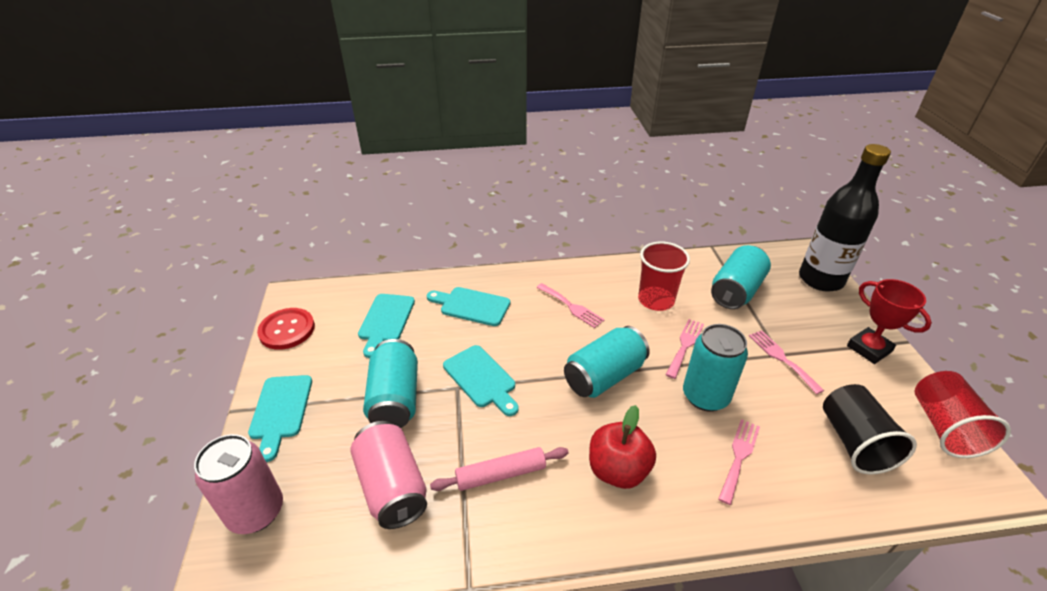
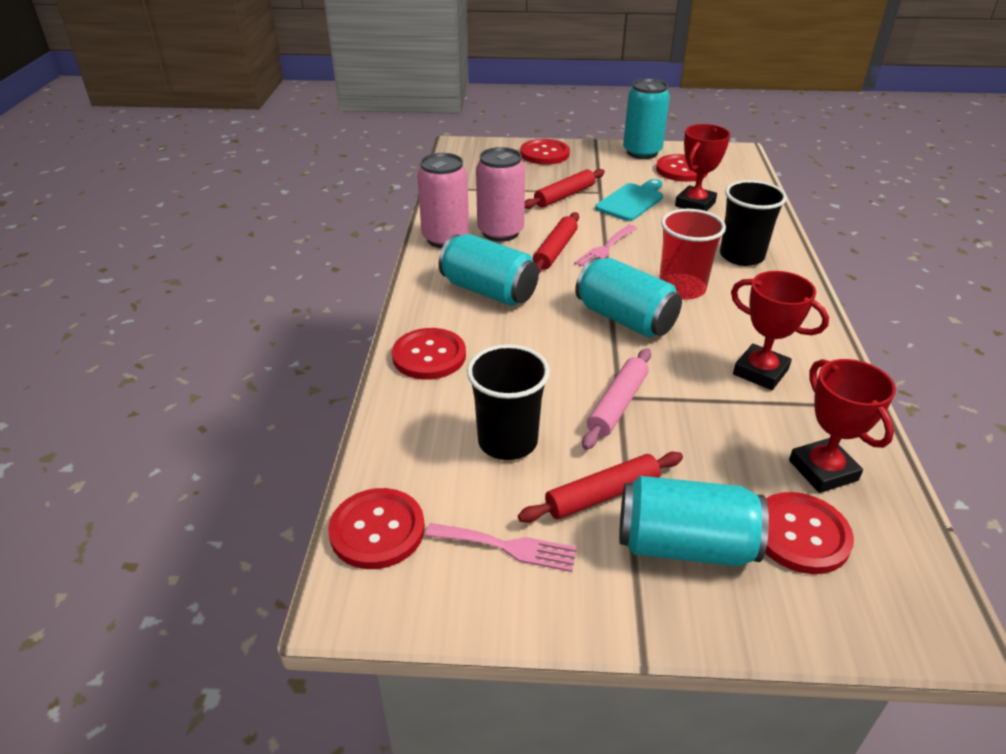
black bottle: [799,144,891,292] = 1 -> none = 0
black cup: [823,384,917,475] = 1 -> [467,344,550,460] [720,180,787,266] = 2
pink fork: [536,283,605,328] [666,319,704,379] [718,419,760,505] [749,330,824,394] = 4 -> [425,523,577,572] [574,225,637,267] = 2
red apple: [589,405,656,489] = 1 -> none = 0
red button: [257,308,315,350] = 1 -> [328,488,425,569] [392,328,466,380] [520,139,570,165] [656,154,708,182] [765,492,854,574] = 5
red cup: [638,241,690,311] [915,371,1011,458] = 2 -> [659,209,726,300] = 1
red rolling pin: none = 0 -> [518,452,683,523] [525,169,605,209] [533,212,579,273] = 3
red trophy: [847,279,932,364] = 1 -> [675,124,730,211] [731,271,829,390] [789,359,896,493] = 3
turquoise cutting board: [248,375,312,462] [358,294,415,358] [427,287,510,326] [443,345,519,416] = 4 -> [595,179,663,221] = 1

